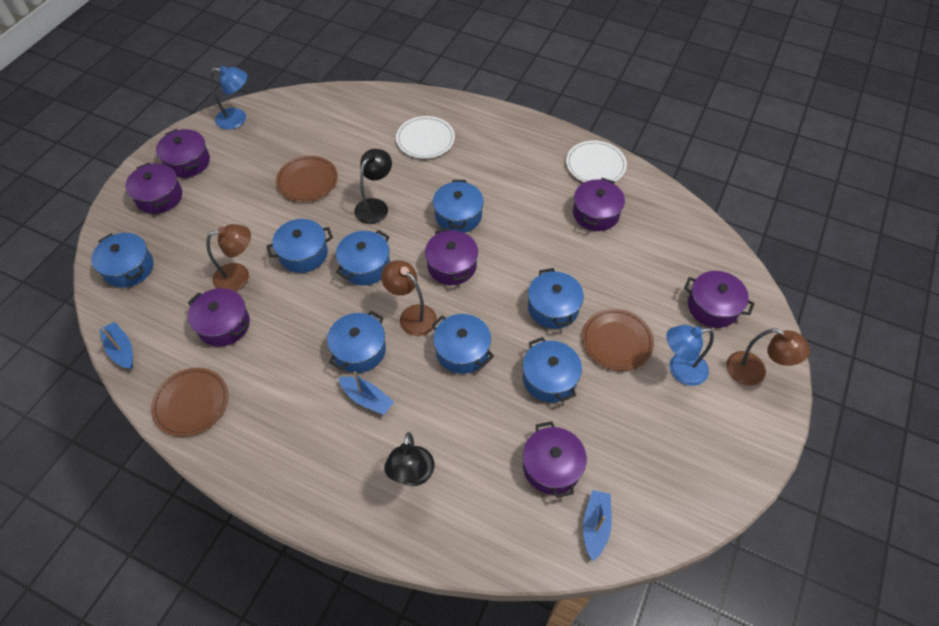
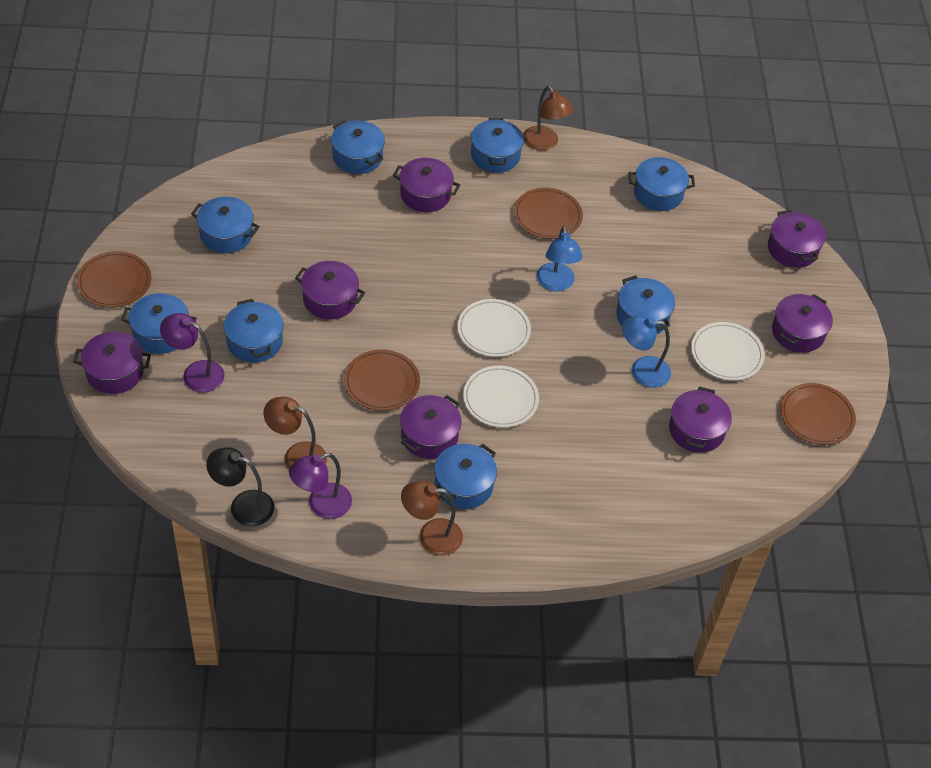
black lamp: [354,149,392,224] [384,432,435,486] = 2 -> [206,447,274,526] = 1
blue boat: [99,322,133,369] [339,372,394,415] [583,490,612,561] = 3 -> none = 0
brown plate: [151,368,228,437] [276,156,338,202] [582,309,654,371] = 3 -> [77,251,151,308] [344,350,420,411] [514,187,583,239] [780,383,856,445] = 4
purple lamp: none = 0 -> [160,313,225,393] [289,453,352,519] = 2
white plate: [396,116,455,159] [566,140,627,182] = 2 -> [457,299,531,357] [463,366,539,428] [691,322,765,381] = 3

